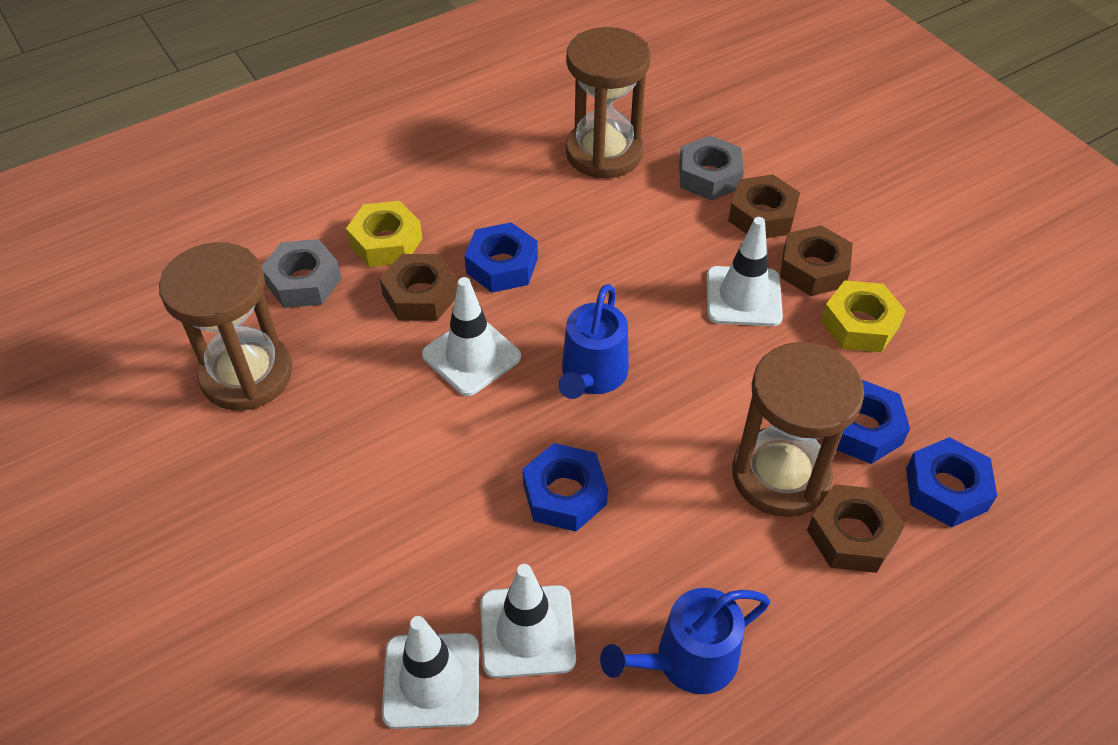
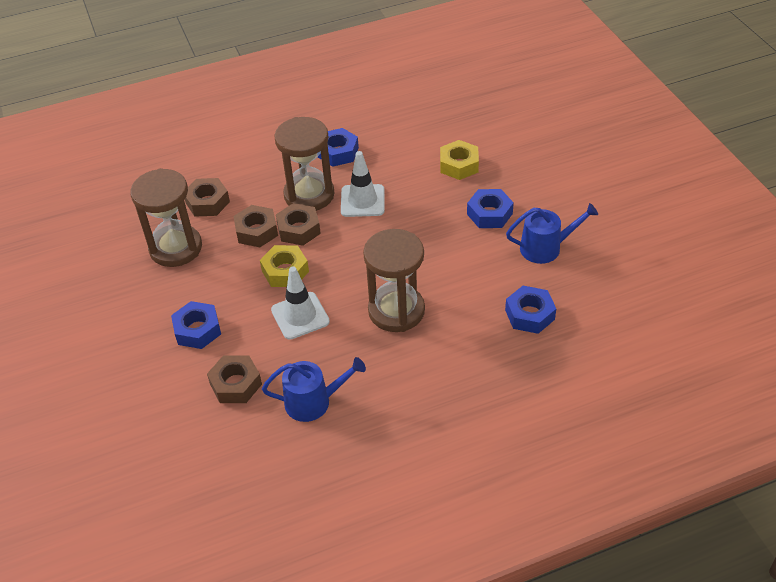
grey nut: [262,239,342,308] [679,136,744,201] = 2 -> none = 0
white traffic cone: [382,616,479,729] [422,277,521,396] [480,564,576,678] [706,217,783,326] = 4 -> [271,266,330,340] [341,151,385,217] = 2

